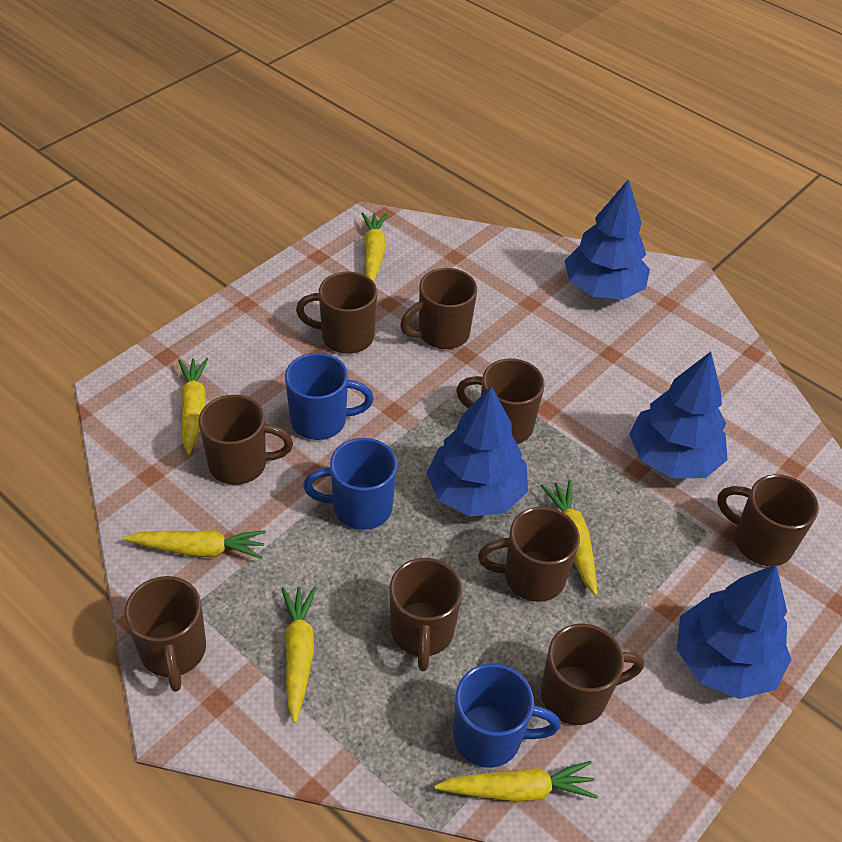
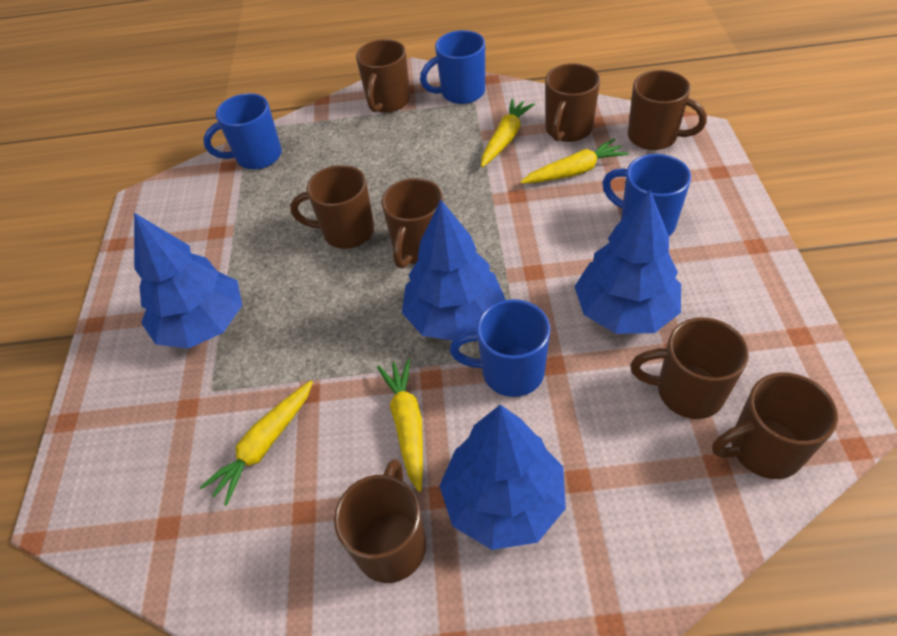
blue mug: [285,353,374,440] [303,438,397,530] [453,664,560,768] = 3 -> [203,93,282,170] [420,30,485,104] [450,299,550,397] [602,154,691,236] = 4
brown mug: [125,576,206,692] [199,395,293,485] [296,272,377,354] [390,558,463,671] [400,268,477,349] [456,359,545,444] [478,507,580,602] [541,624,644,725] [717,474,819,566] = 9 -> [290,165,374,249] [334,459,426,583] [356,39,410,113] [381,178,443,268] [545,63,600,142] [628,70,707,150] [630,317,749,419] [712,372,838,479] = 8
yellow carrot: [124,530,266,559] [178,358,208,455] [281,586,316,723] [362,213,387,282] [434,761,598,802] [541,480,597,596] = 6 -> [200,381,313,506] [377,358,423,492] [481,99,535,167] [521,139,629,184] = 4

